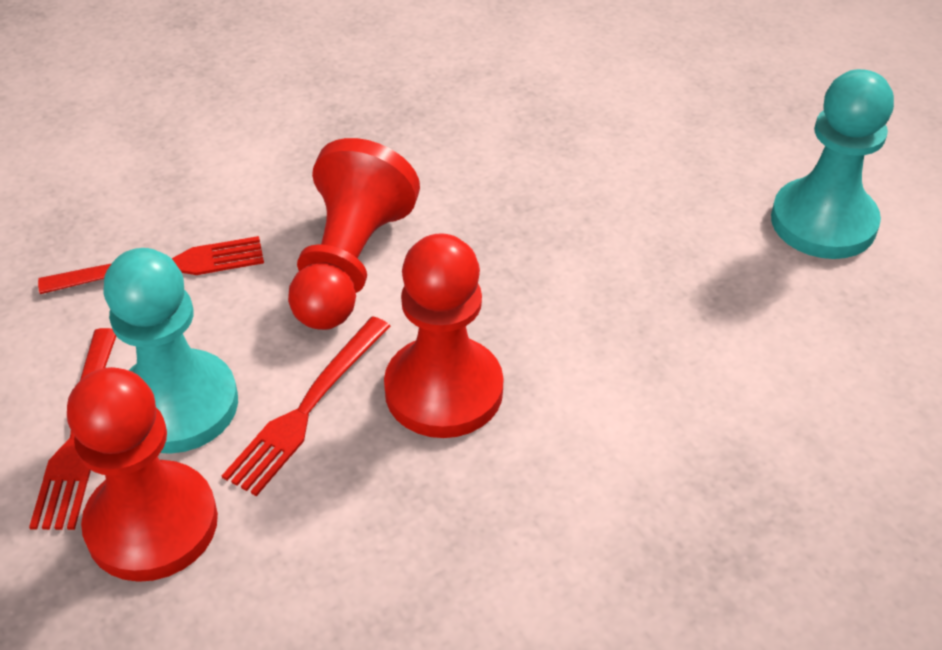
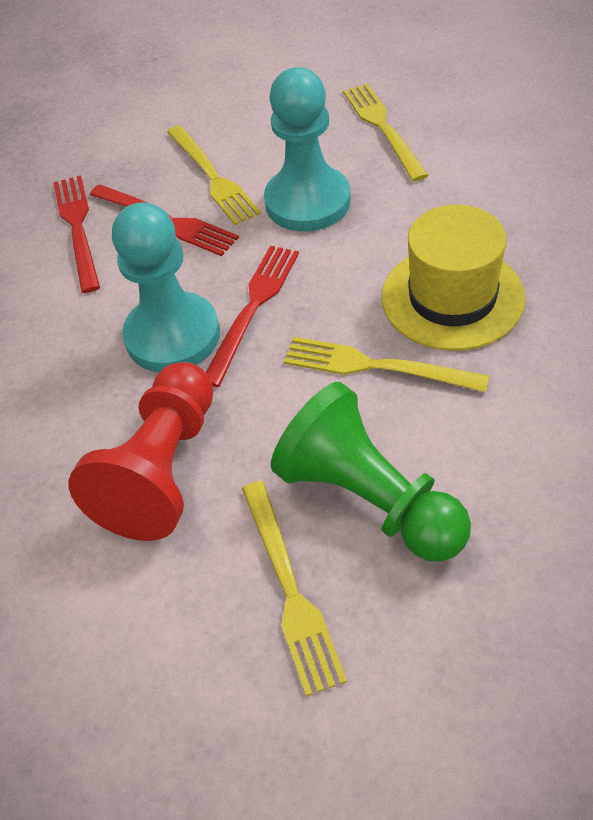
green pawn: none = 0 -> [271,382,471,562] = 1
red pawn: [67,367,218,582] [288,138,420,330] [384,233,504,438] = 3 -> [68,362,213,541] = 1
yellow fork: none = 0 -> [167,125,261,225] [242,481,347,697] [284,337,489,393] [343,83,429,181] = 4
yellow hat: none = 0 -> [382,205,525,351] = 1

